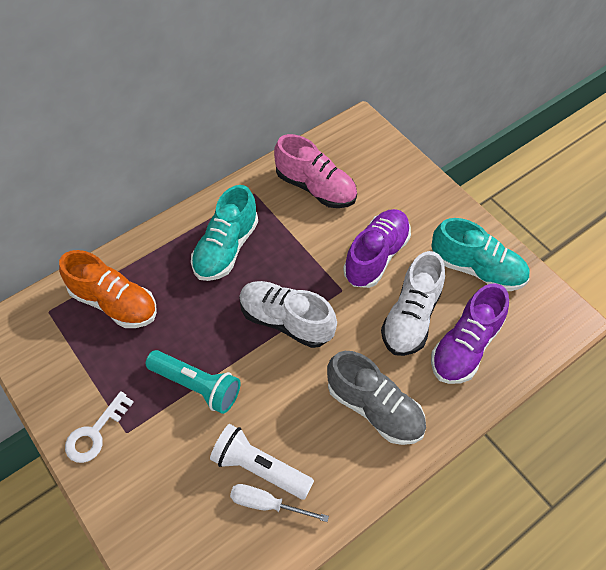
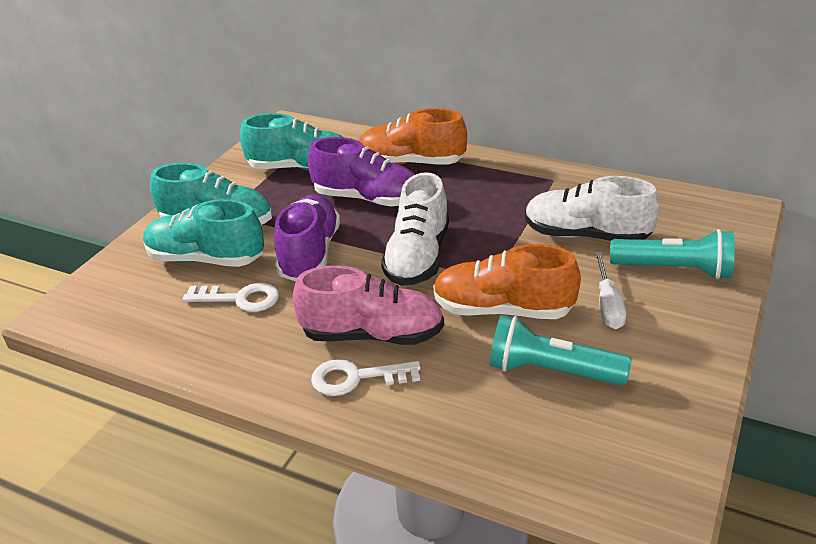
grey shoe: [327,351,426,445] = 1 -> none = 0
orange shoe: [59,250,157,328] = 1 -> [359,108,467,165] [433,244,581,319] = 2
turquoise flashlight: [146,350,240,414] = 1 -> [489,315,632,385] [610,229,735,279] = 2
turquoise shoe: [191,185,258,281] [431,218,530,291] = 2 -> [143,199,264,267] [150,163,272,225] [240,113,343,171] = 3
white flashlight: [210,424,314,500] = 1 -> none = 0
white key: [65,391,134,463] = 1 -> [183,283,279,312] [311,359,421,396] = 2

